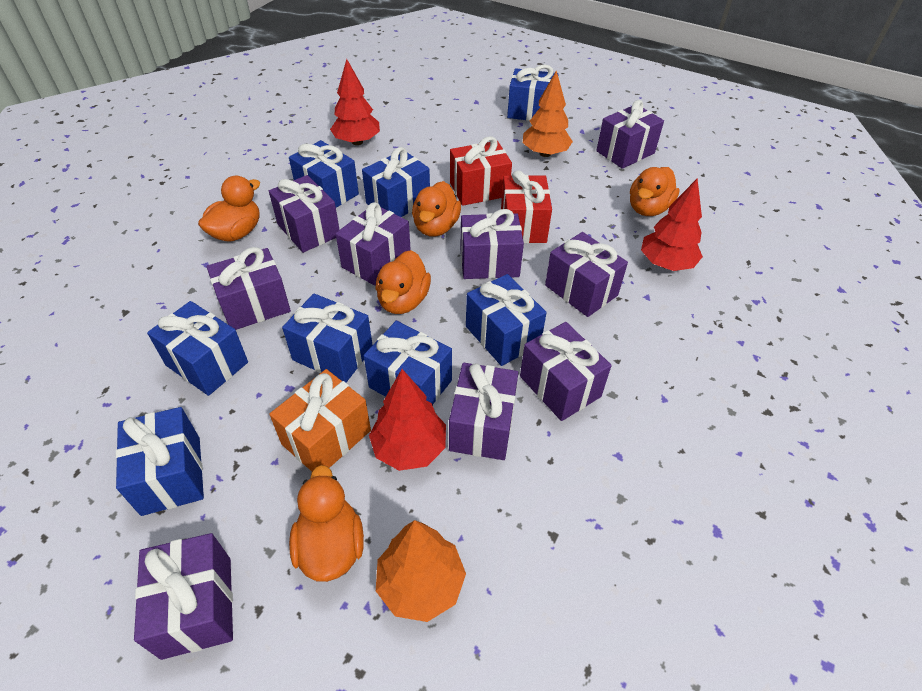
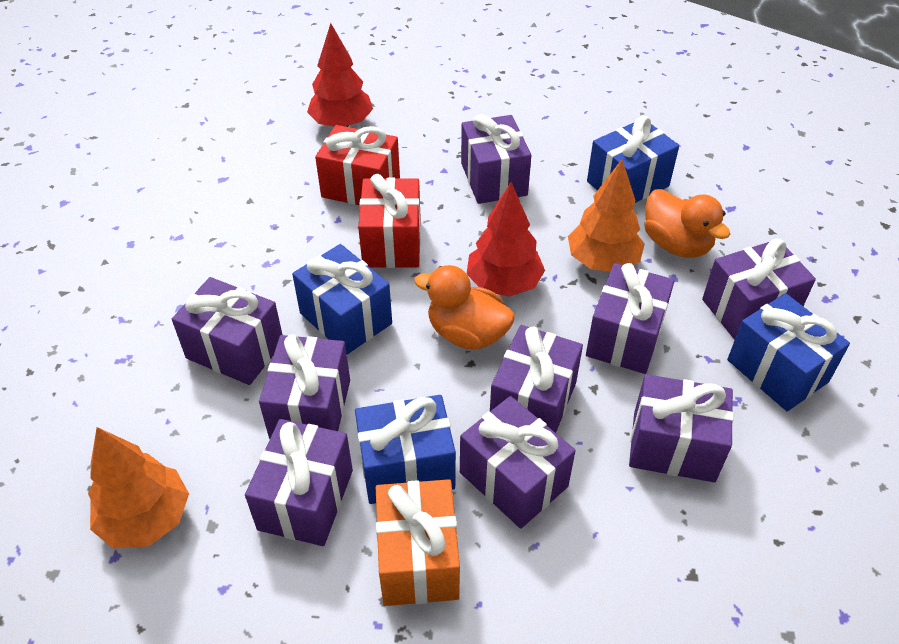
blue gift: [116,407,204,516] [147,301,248,396] [282,293,372,383] [289,140,359,208] [362,147,430,217] [364,321,452,405] [466,274,547,366] [507,65,559,121] = 8 -> [292,244,392,354] [355,395,456,504] [587,116,679,203] [727,293,850,411] = 4
orange duck: [198,175,260,242] [289,465,364,582] [375,250,431,314] [412,181,461,237] [630,167,680,216] = 5 -> [414,265,515,349] [644,189,730,258] = 2
red tree: [330,59,380,145] [369,369,446,471] [641,178,703,271] = 3 -> [307,23,373,127] [467,182,545,297] = 2

